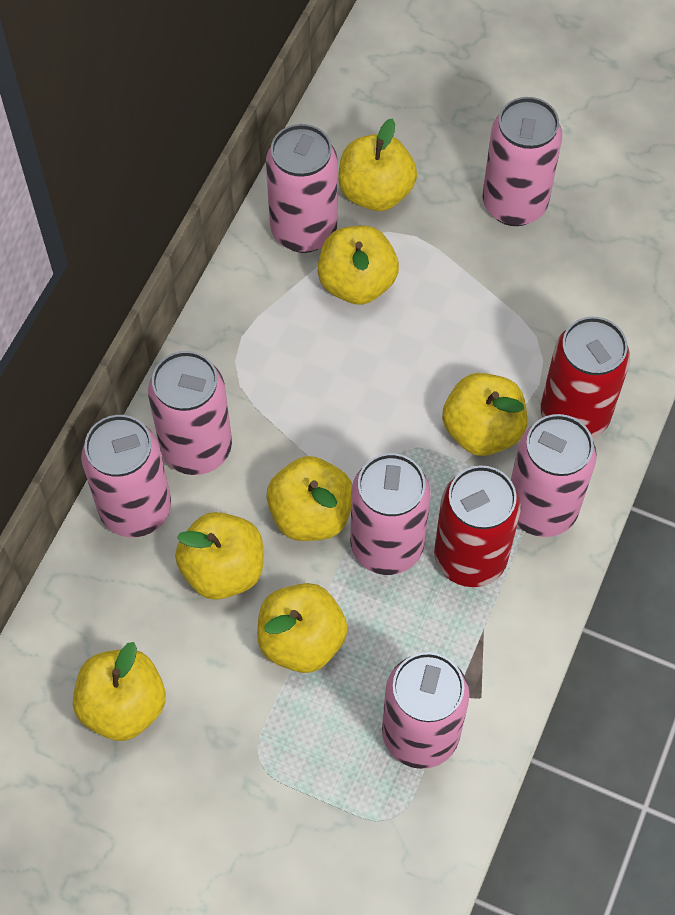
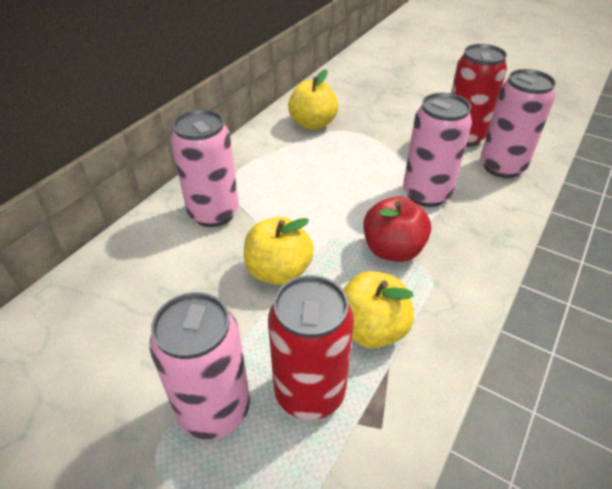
pink can: [81,415,171,537] [148,351,232,475] [266,124,338,253] [351,453,431,575] [382,652,470,769] [482,97,562,226] [511,414,597,537] = 7 -> [149,292,250,439] [171,109,239,227] [403,93,472,207] [481,69,556,178] = 4
red apple: none = 0 -> [363,196,431,262] = 1
yellow apple: [73,642,166,741] [175,512,263,600] [257,583,348,673] [266,456,352,541] [318,225,399,305] [338,119,417,211] [442,373,527,456] = 7 -> [244,217,314,285] [288,69,338,130] [343,271,414,348] = 3

